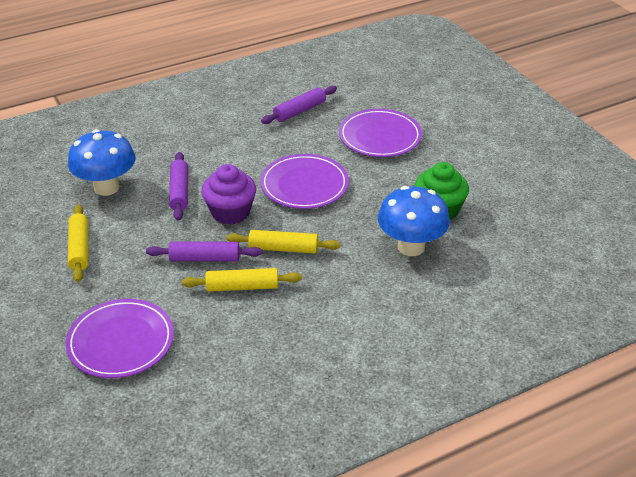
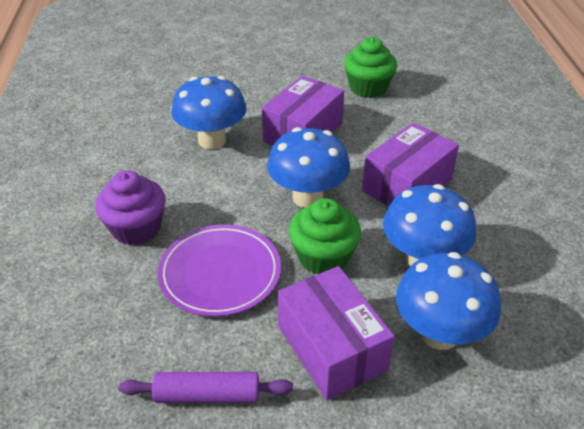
blue mushroom: [68,129,136,196] [378,186,450,256] = 2 -> [171,76,246,149] [267,127,350,208] [383,184,476,267] [396,252,501,350] = 4
green cupcake: [414,162,469,220] = 1 -> [289,198,361,274] [344,37,397,98] = 2
purple box: none = 0 -> [262,76,344,145] [277,266,395,401] [362,122,459,206] = 3
purple plate: [66,299,174,378] [260,154,349,209] [339,109,422,157] = 3 -> [158,224,281,317] = 1
purple rolling pin: [146,241,262,262] [169,152,188,220] [261,86,337,124] = 3 -> [119,372,293,403] = 1
yellow rolling pin: [68,204,88,282] [182,268,302,292] [227,230,341,253] = 3 -> none = 0

